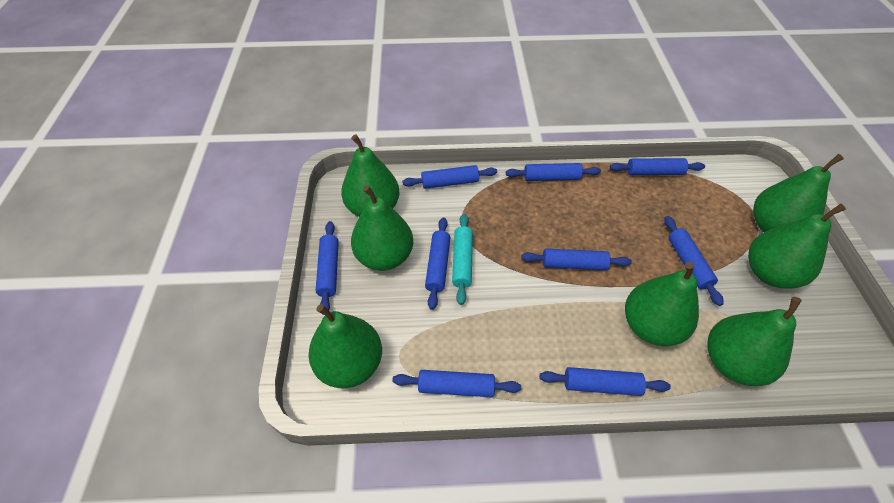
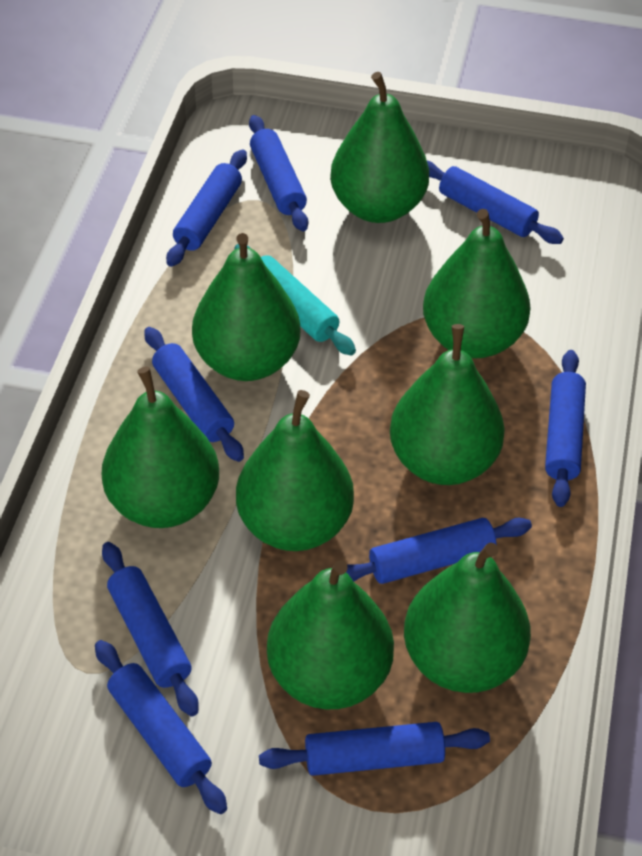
green pear: [309,304,382,388] [341,134,399,217] [351,185,413,271] [625,262,699,346] [707,297,802,386] [748,204,846,289] [753,154,844,232] = 7 -> [102,366,219,528] [192,233,301,381] [236,390,354,551] [267,560,394,709] [330,72,429,223] [390,324,505,485] [404,543,531,693] [423,209,530,359] = 8

